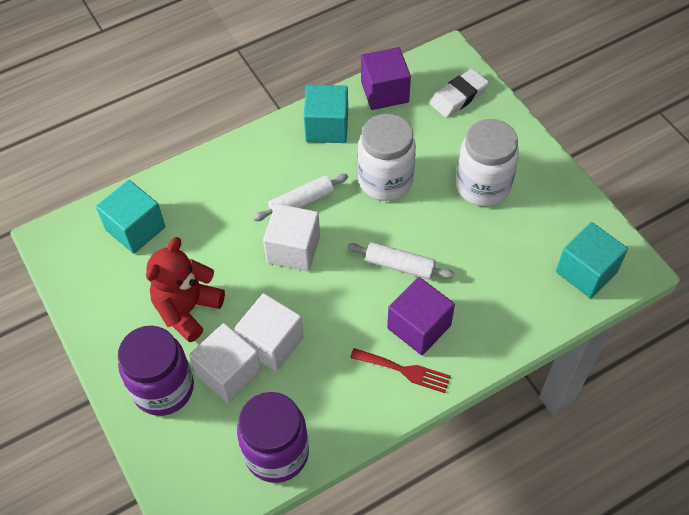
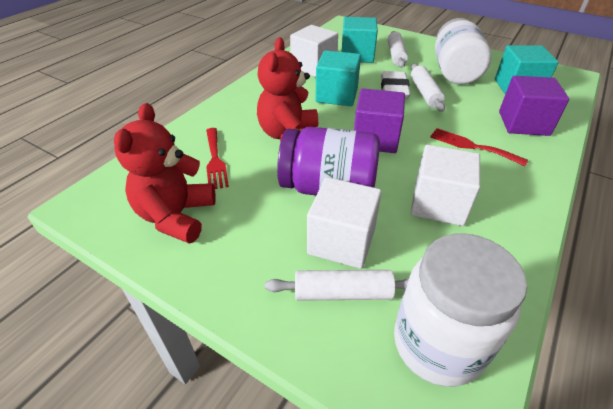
purple jar: [118,326,194,416] [237,392,309,483] = 2 -> [277,127,380,195] = 1
red fork: [350,348,451,393] = 1 -> [206,128,229,189] [430,128,528,166] = 2
red teddy bear: [146,237,225,342] = 1 -> [114,103,216,244] [257,38,318,142] = 2
white rolling pin: [253,174,348,221] [347,242,455,279] = 2 -> [265,270,409,301] [387,31,408,68] [411,64,445,112] = 3

